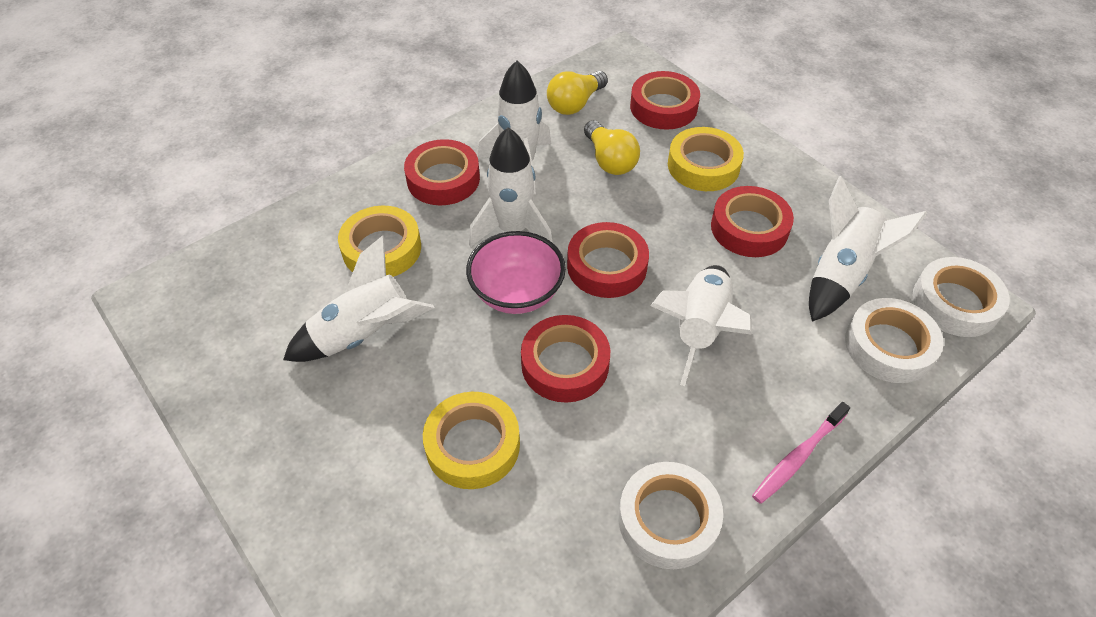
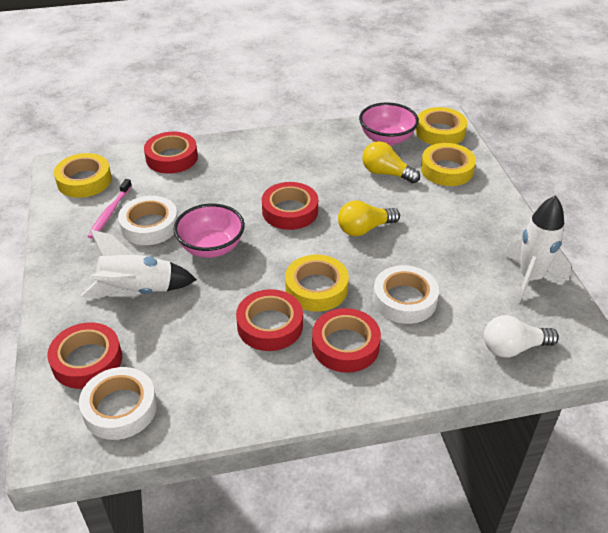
pink bowl: [466,231,566,314] = 1 -> [173,204,245,258] [359,102,419,146] = 2
white light bulb: none = 0 -> [484,315,559,358] = 1
white rocket: [283,235,434,362] [469,127,553,247] [478,60,551,195] [650,265,752,386] [809,176,927,321] = 5 -> [81,229,197,297] [504,195,571,303] = 2
yellow tape: [338,206,421,277] [423,392,520,489] [668,127,744,191] = 3 -> [54,153,112,198] [285,255,349,312] [416,107,467,145] [421,143,476,186] = 4

